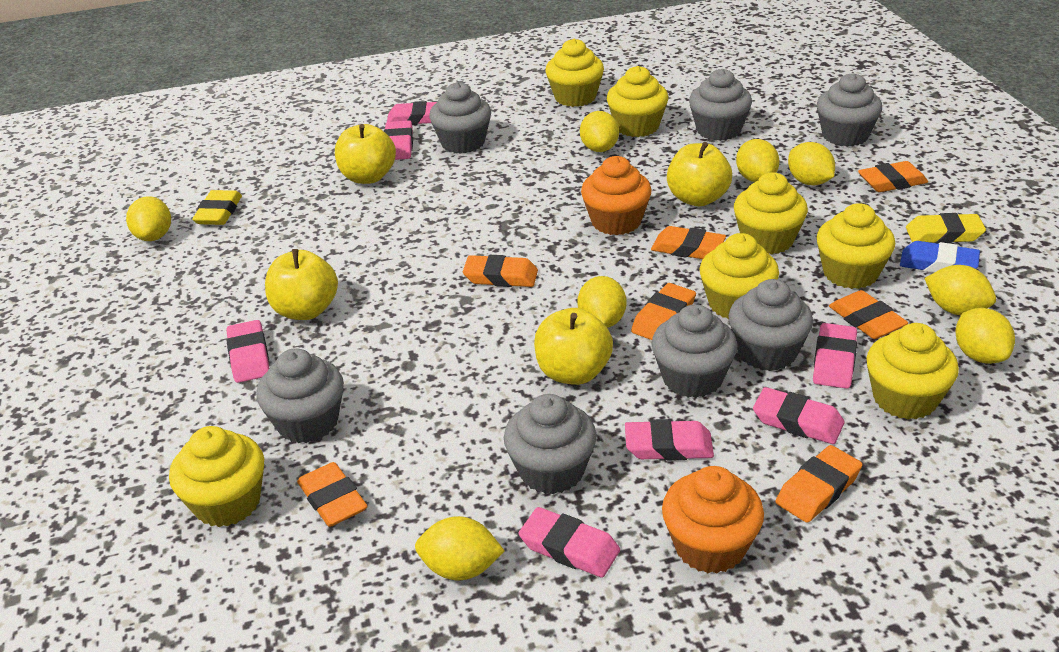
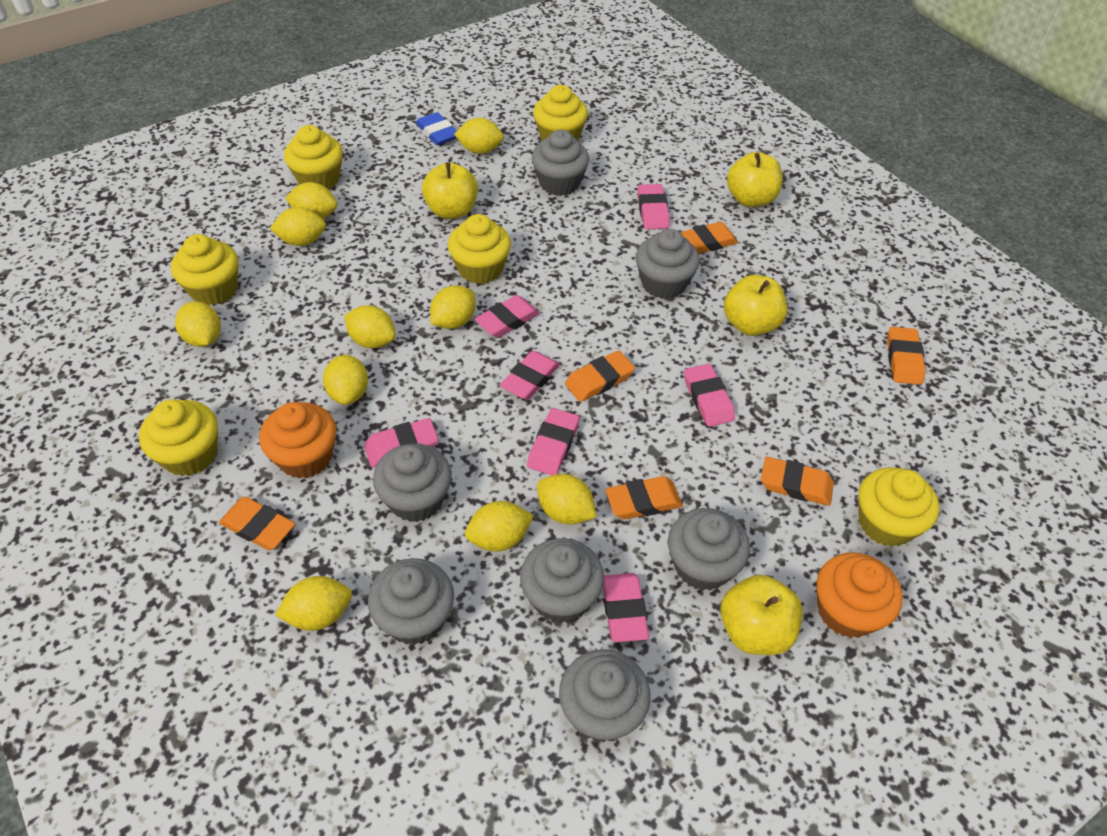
orange eraser: [297,462,368,527] [463,255,538,287] [631,283,696,340] [651,226,726,259] [776,445,862,523] [829,290,908,339] [858,161,928,192] = 7 -> [219,497,295,550] [565,350,635,402] [605,476,683,520] [680,222,738,254] [761,457,834,506] [887,327,926,385] = 6
yellow cupcake: [169,426,264,527] [545,39,604,107] [607,66,668,137] [700,233,779,319] [734,172,808,254] [816,203,895,289] [866,323,959,420] = 7 -> [139,399,218,476] [171,234,238,305] [284,125,343,189] [448,214,511,284] [533,85,588,142] [858,467,939,547] = 6
yellow eraser: [192,190,242,225] [906,213,986,244] = 2 -> none = 0
yellow lemon: [126,196,171,241] [415,516,504,580] [577,276,626,328] [580,111,619,152] [736,139,779,182] [788,142,835,185] [924,265,996,315] [955,308,1015,364] = 8 -> [175,301,221,347] [270,207,326,246] [275,576,352,631] [285,182,337,219] [323,355,368,405] [344,305,396,348] [430,285,476,329] [454,118,504,154] [465,501,534,551] [537,474,597,525] = 10

